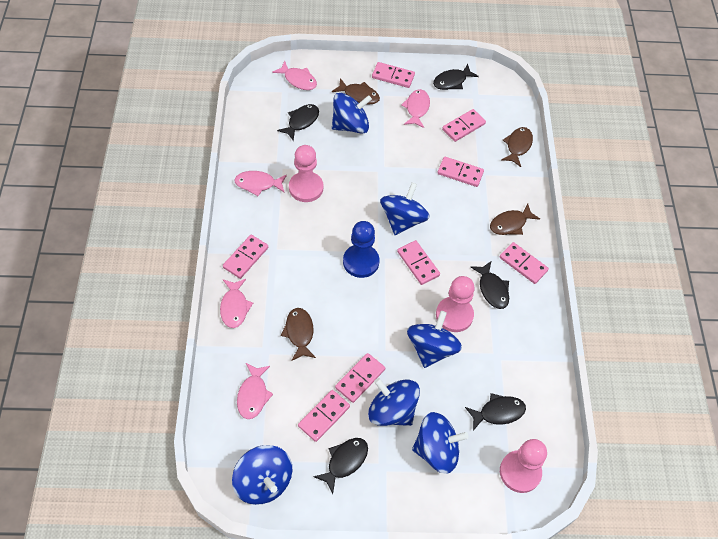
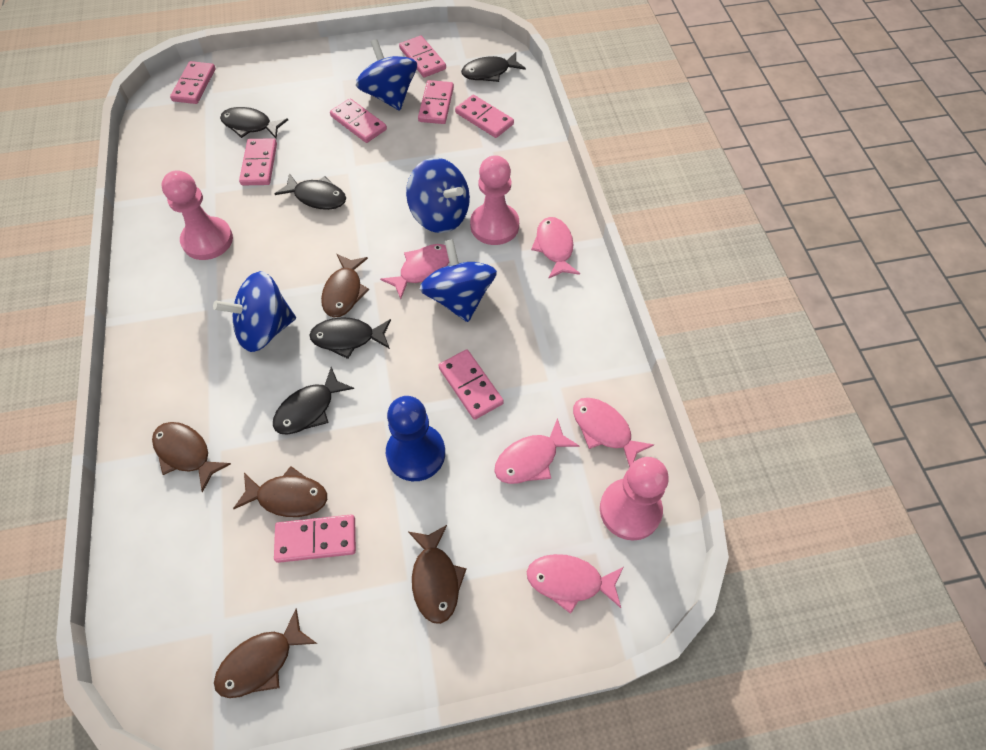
blue spinning top: [232,445,292,505] [332,93,372,134] [368,378,420,426] [380,183,430,235] [407,311,462,368] [412,412,469,474] = 6 -> [213,271,296,352] [356,39,417,111] [406,158,470,233] [420,239,497,322] = 4
brown fish: [281,308,316,361] [332,78,380,105] [490,203,540,235] [501,127,533,167] = 4 -> [152,422,231,492] [214,608,317,698] [233,466,327,517] [321,254,369,317] [408,525,467,624] = 5

